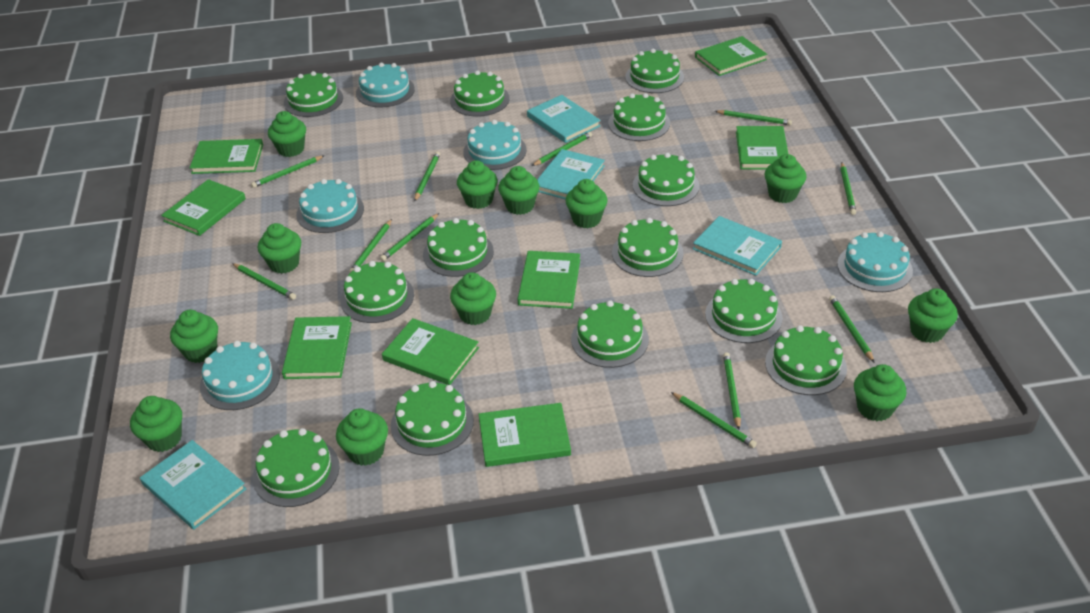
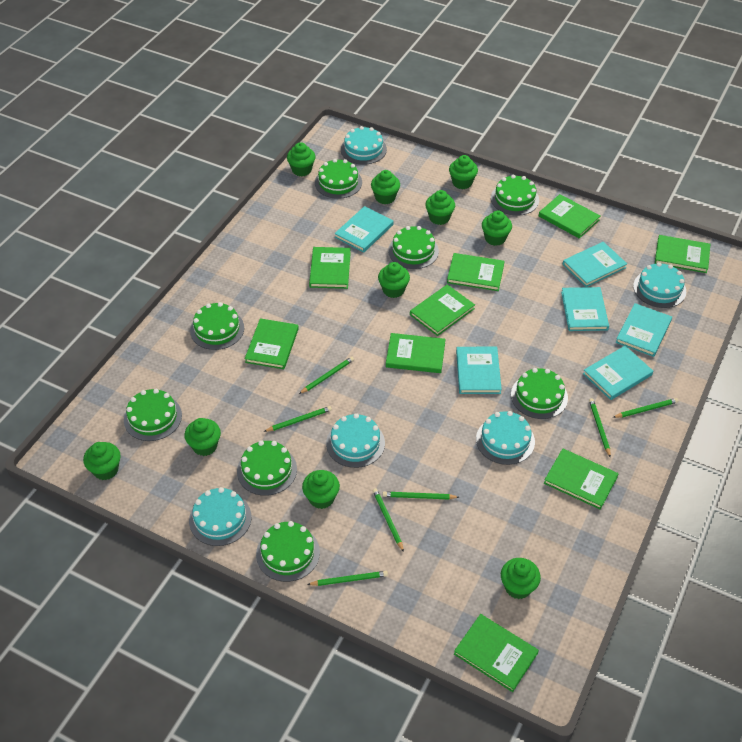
green book: [161,179,246,236] [190,139,263,174] [282,316,352,379] [382,318,479,385] [479,403,571,467] [518,251,580,309] [695,36,767,76] [736,126,788,170] = 8 -> [245,318,299,369] [309,247,351,289] [386,333,445,373] [410,284,475,336] [447,253,504,291] [454,614,539,692] [539,194,600,239] [544,449,619,509] [655,235,710,273] = 9
green cake: [253,428,340,507] [284,71,343,117] [340,261,414,323] [391,381,474,456] [423,218,494,277] [450,71,510,117] [571,300,649,368] [608,93,670,141] [612,218,684,277] [626,49,684,93] [633,153,699,206] [705,279,783,343] [765,325,847,395] = 13 -> [124,388,182,441] [190,302,244,350] [237,440,297,496] [256,521,320,582] [315,159,362,199] [388,226,439,269] [491,175,539,216] [511,368,568,419] = 8
green cupcake: [130,396,182,452] [170,310,218,363] [258,223,301,274] [268,111,306,157] [336,408,388,466] [450,272,496,325] [457,160,498,209] [498,166,540,215] [566,179,608,228] [765,154,806,203] [854,364,907,421] [908,288,958,343] = 12 -> [83,442,121,480] [184,418,221,456] [287,142,315,176] [302,470,340,509] [371,170,400,204] [378,262,410,298] [425,190,455,225] [449,155,478,189] [482,211,512,246] [501,558,541,599] = 10
green pencil: [232,263,296,300] [251,155,325,188] [349,219,392,273] [380,213,439,261] [414,152,440,202] [532,132,592,166] [671,392,757,448] [715,110,792,125] [723,352,741,429] [829,295,875,363] [840,163,856,215] = 11 -> [264,406,332,432] [299,357,354,394] [307,571,388,586] [373,488,404,552] [383,492,459,500] [589,398,611,458] [613,398,679,418] = 7
turquoise book: [140,440,246,530] [527,95,601,143] [537,149,605,199] [693,216,782,276] = 4 -> [335,206,394,252] [456,347,502,394] [561,287,609,331] [563,242,627,287] [583,346,653,400] [616,303,672,357] = 6

